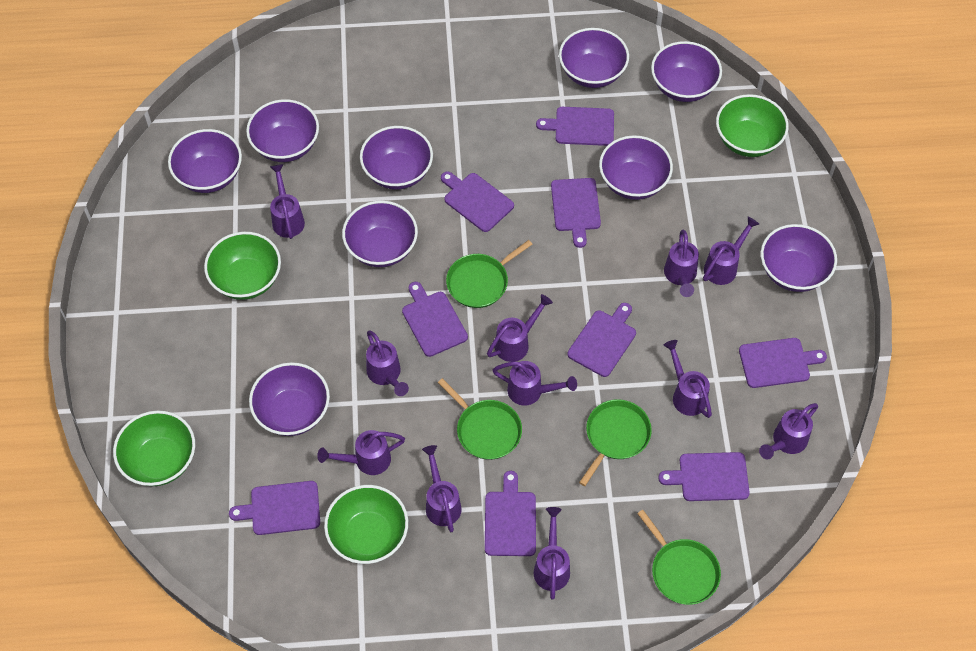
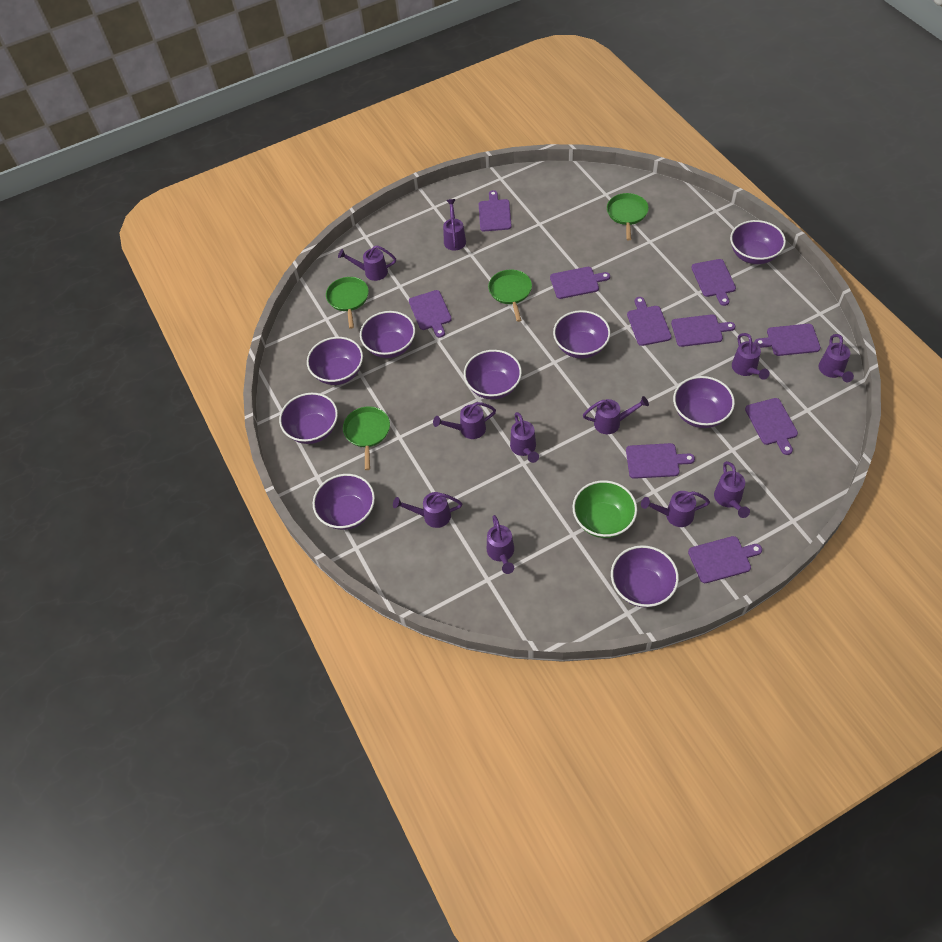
green bowl: [113,411,195,486] [204,232,281,300] [324,485,408,564] [716,94,789,157] = 4 -> [572,480,637,538] = 1
purple cutting board: [229,481,320,535] [402,282,468,357] [441,171,514,232] [485,471,536,556] [536,107,614,146] [551,178,601,248] [567,303,636,377] [658,452,750,501] [739,338,827,388] = 9 -> [409,290,452,338] [479,190,512,231] [550,267,610,299] [626,443,695,479] [627,297,672,346] [671,314,735,347] [688,536,762,583] [691,259,736,306] [745,398,798,455] [754,324,821,356] = 10

